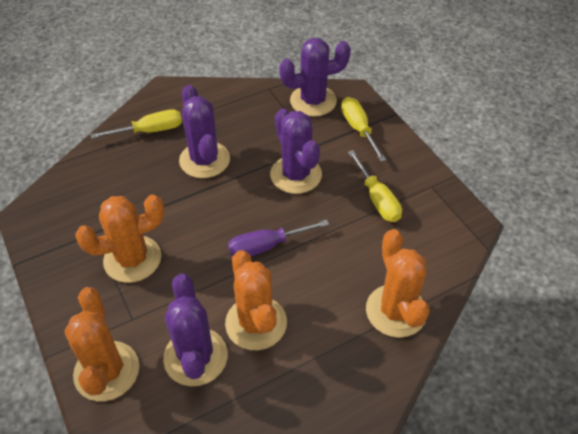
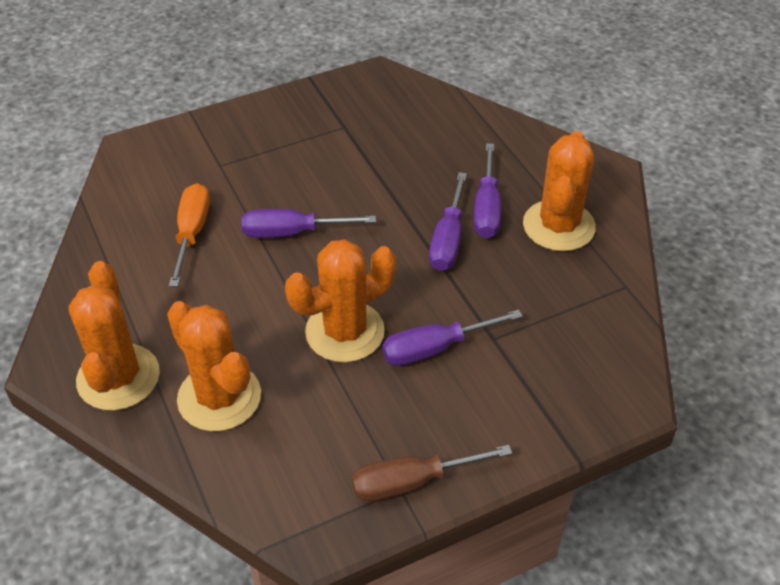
brown screwdriver: none = 0 -> [352,445,512,501] = 1
orange screwdriver: none = 0 -> [169,183,210,287] = 1
purple cactus: [163,273,228,386] [179,85,230,178] [270,108,322,194] [279,38,351,117] = 4 -> none = 0
purple screwdriver: [228,219,329,257] = 1 -> [241,209,376,238] [382,309,523,366] [429,172,467,271] [473,143,501,238] = 4
yellow screwdriver: [91,110,182,139] [341,97,386,162] [348,150,402,222] = 3 -> none = 0

